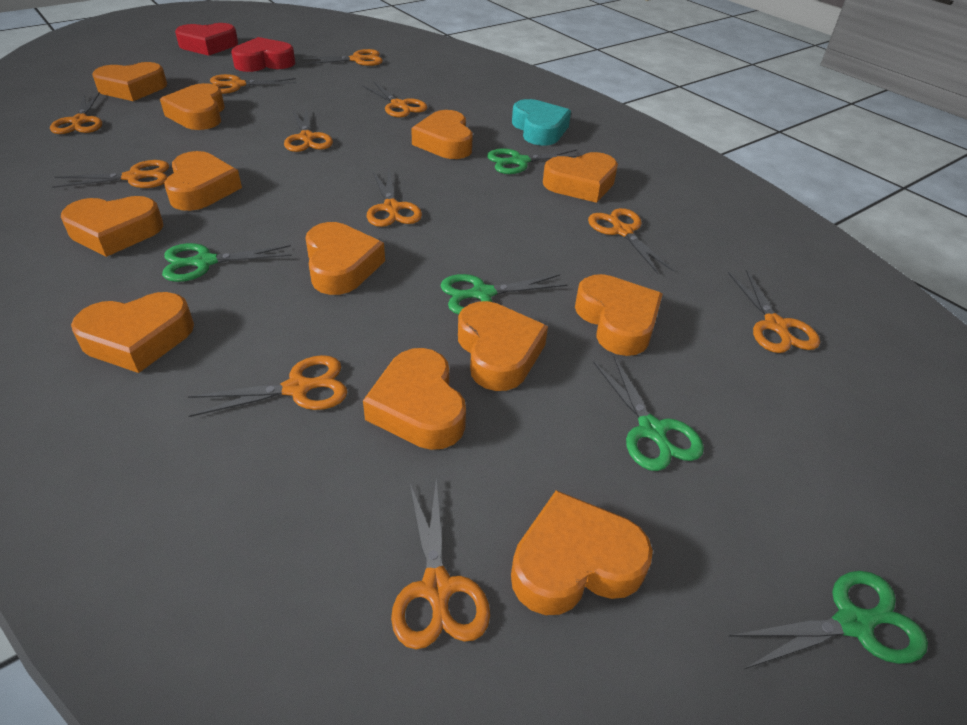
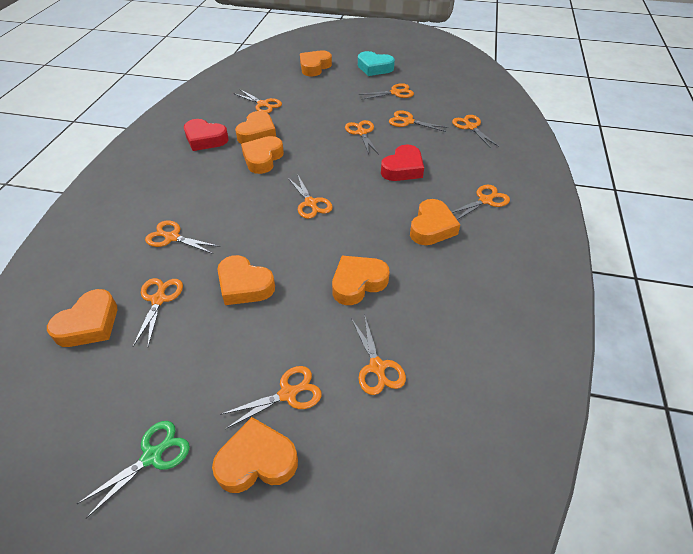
green scissors: [162,243,292,282] [441,274,567,314] [487,148,582,174] [593,355,704,471] [729,571,928,669] = 5 -> [77,421,190,518] = 1
orange heart: [61,196,163,257] [71,292,194,373] [92,62,167,101] [160,83,225,130] [164,151,242,211] [305,222,385,295] [363,348,466,450] [411,110,473,159] [458,301,548,391] [511,490,653,615] [543,152,618,203] [575,274,663,356] = 12 -> [47,289,117,347] [212,417,298,493] [217,255,275,305] [235,111,276,144] [241,136,284,174] [300,51,332,76] [332,256,390,305] [410,199,460,245] = 8

